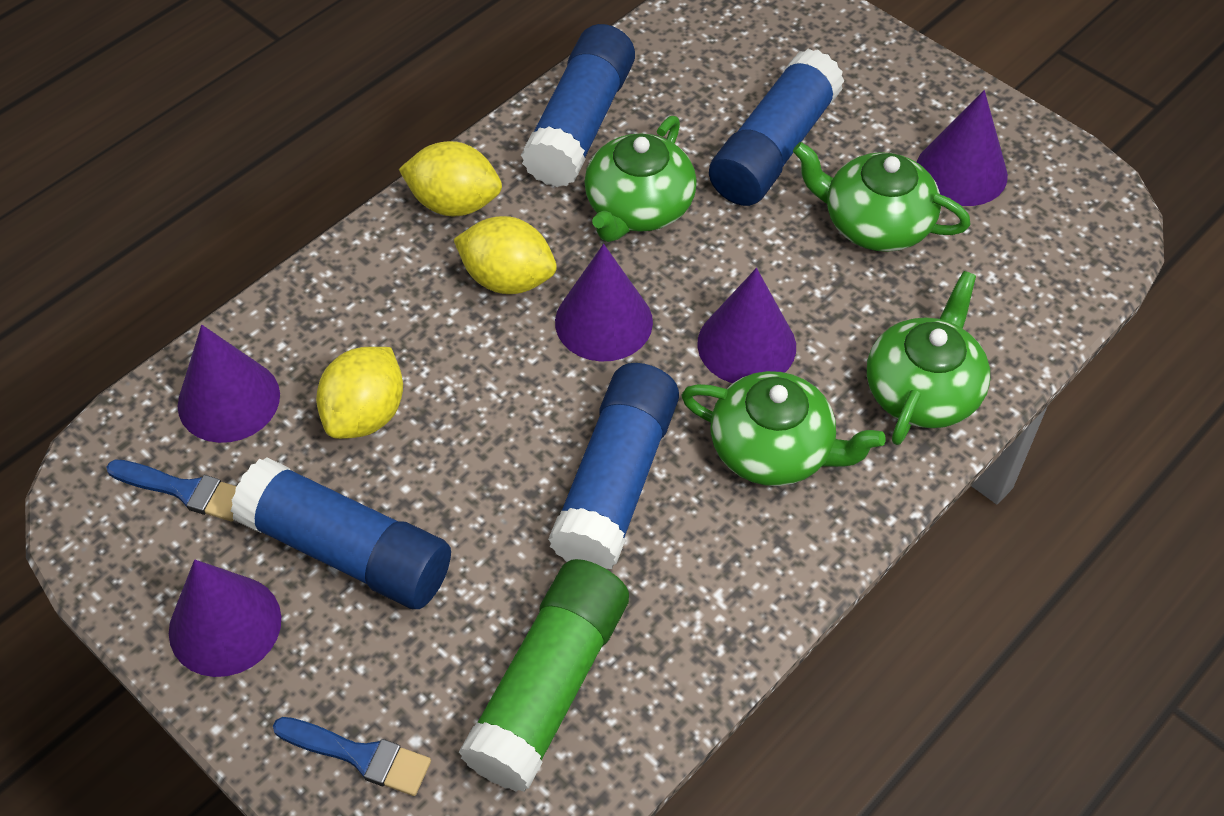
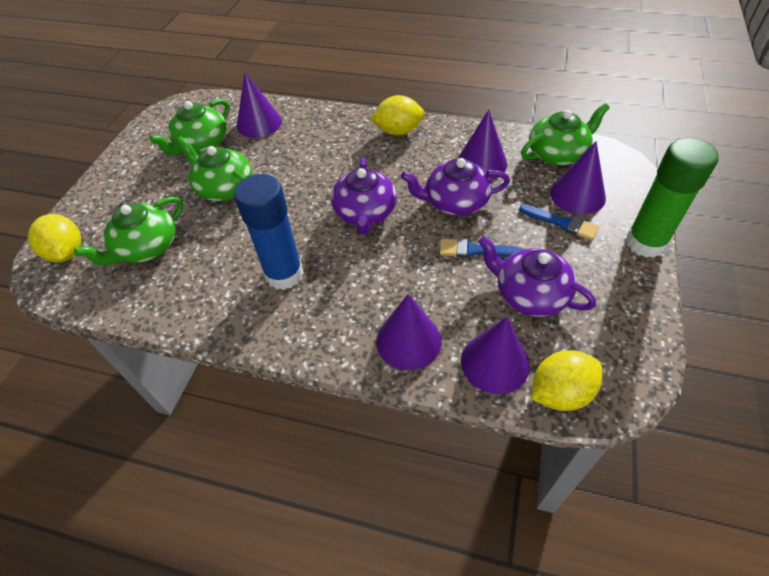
blue glue stick: [231,457,451,609] [521,24,635,187] [548,363,679,569] [709,49,845,206] = 4 -> [234,174,304,290] = 1
purple teapot: none = 0 -> [331,157,397,235] [401,158,510,216] [478,236,596,317] = 3

